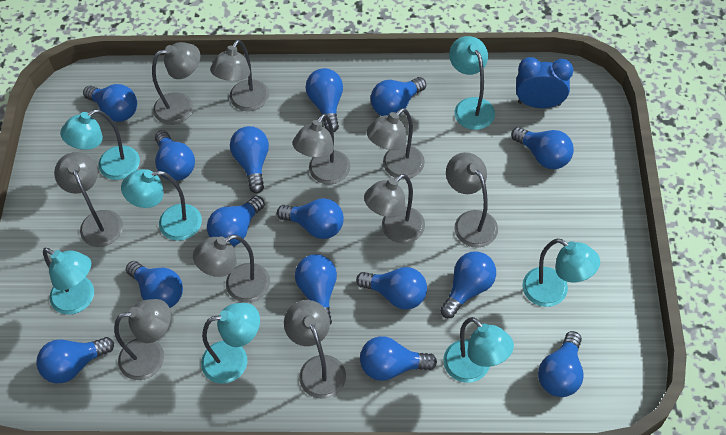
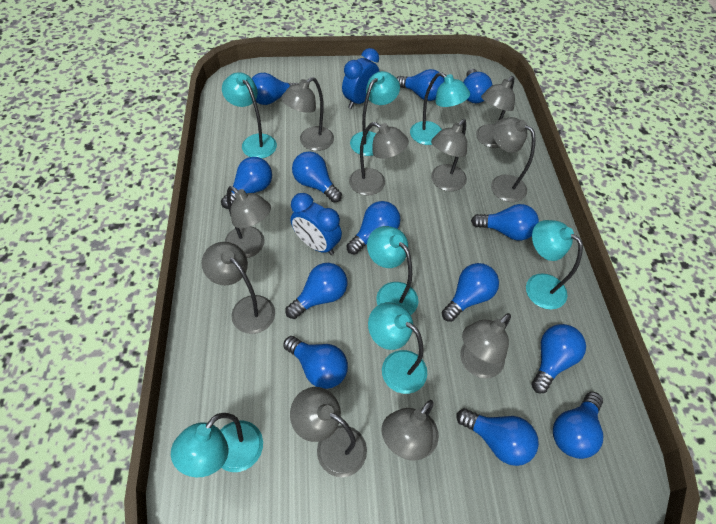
blue clock: [516,57,574,108] = 1 -> [290,193,342,255] [342,48,380,109] = 2
blue light bulb: [36,337,114,383] [83,84,137,122] [126,261,183,308] [155,130,195,181] [207,196,265,246] [230,126,269,193] [277,198,344,239] [295,254,337,325] [306,68,343,132] [356,267,427,310] [360,336,437,381] [371,77,426,116] [440,251,496,318] [511,127,574,169] [538,331,583,397] = 15 -> [221,157,272,209] [252,73,299,105] [283,336,348,389] [286,263,347,319] [292,151,342,202] [346,201,400,255] [397,69,444,101] [442,263,499,322] [457,408,539,466] [463,69,492,103] [471,204,539,240] [531,324,586,393] [553,392,603,459] = 13

